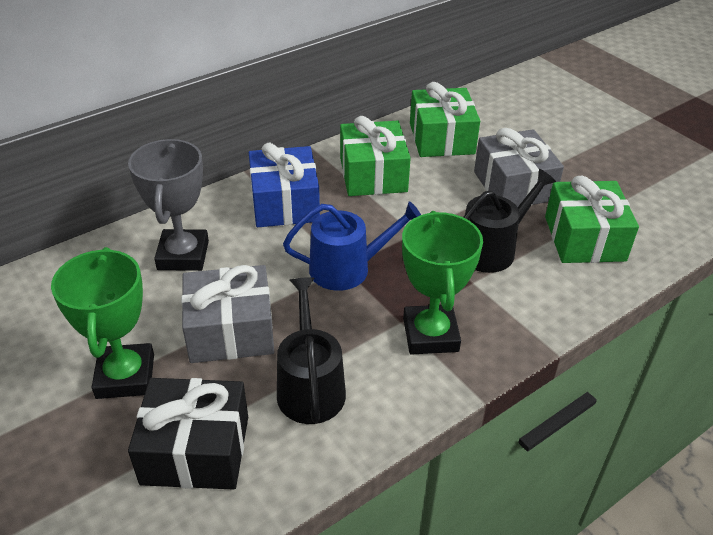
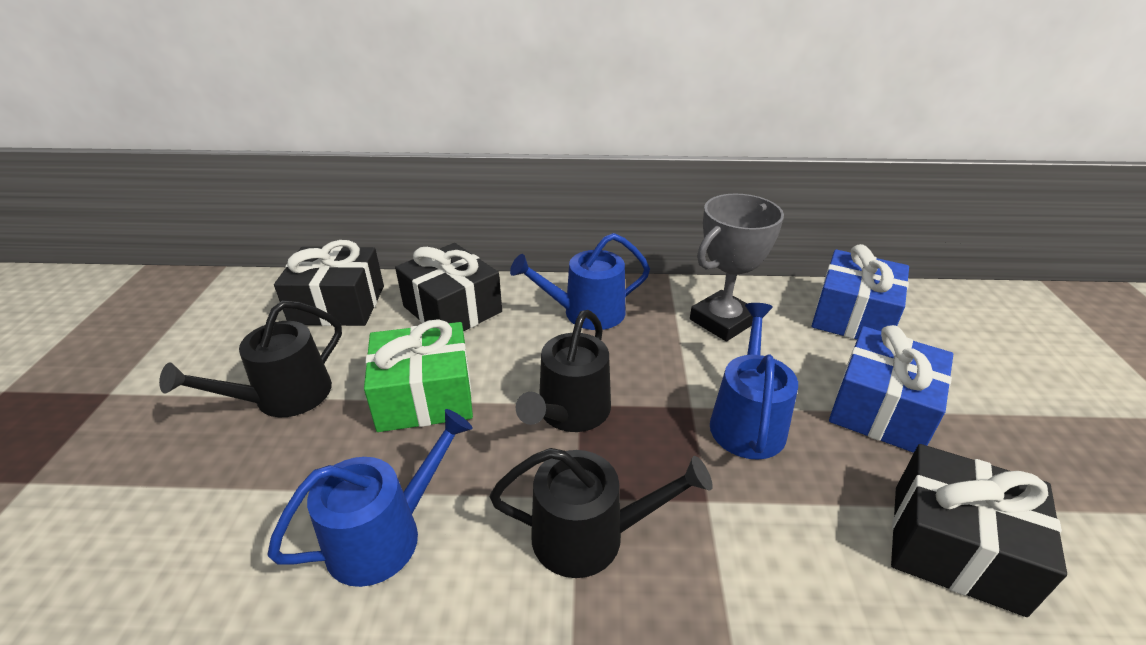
black gift: [128,378,248,490] = 1 -> [274,240,384,326] [395,243,502,331] [891,444,1067,617] = 3
black watering can: [277,277,346,424] [463,169,556,273] = 2 -> [159,301,342,417] [490,448,713,578] [516,310,611,432] = 3
blue gift: [249,143,320,227] = 1 -> [812,244,909,339] [829,325,953,453] = 2
blue watering can: [283,201,421,291] = 1 -> [267,409,473,587] [510,233,650,330] [710,303,798,460] = 3
green gift: [340,116,411,196] [410,82,480,157] [545,176,639,263] = 3 -> [364,319,473,432] = 1
green trophy: [51,247,154,399] [402,211,483,355] = 2 -> none = 0
grey gift: [181,265,274,363] [474,128,564,207] = 2 -> none = 0

